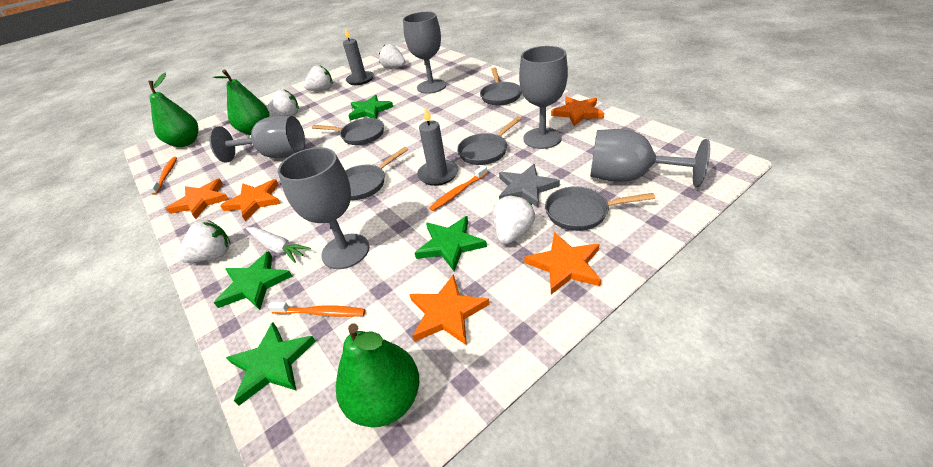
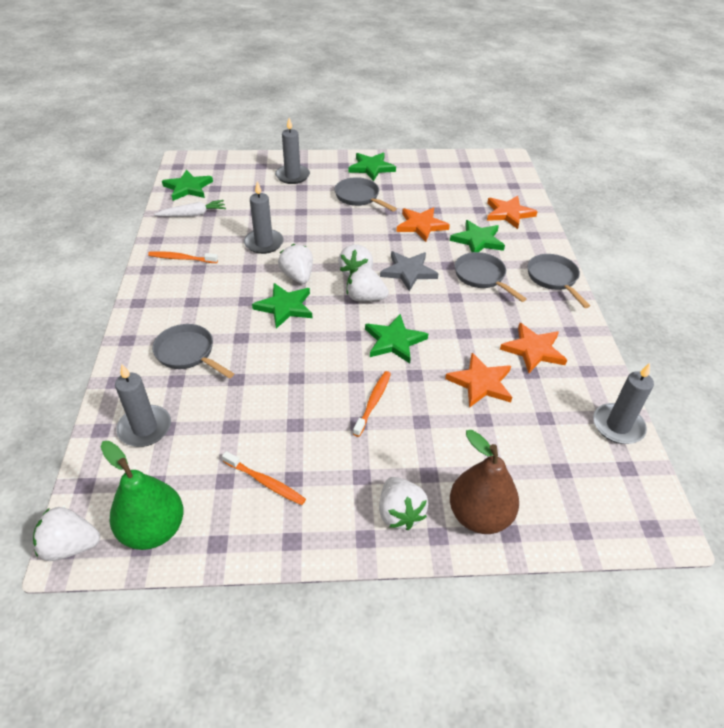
brown pear: none = 0 -> [450,430,519,534] = 1
green pear: [148,73,199,147] [213,69,270,135] [336,323,419,427] = 3 -> [101,441,184,550] = 1
green star: [214,251,292,310] [226,322,316,406] [348,95,393,121] [415,216,487,271] = 4 -> [162,169,213,201] [252,283,312,329] [349,152,396,181] [365,314,428,363] [450,220,505,252] = 5
grey candle: [343,27,374,85] [417,107,458,186] = 2 -> [115,364,171,447] [244,181,284,254] [275,118,310,184] [593,363,654,444] = 4
grey goblet: [209,116,305,162] [278,147,369,269] [403,12,446,94] [519,46,568,149] [590,129,710,187] = 5 -> none = 0
grey pan: [312,118,384,145] [345,147,408,200] [457,116,522,165] [480,67,521,105] [545,186,655,231] = 5 -> [152,324,234,378] [335,177,397,212] [455,252,526,302] [528,254,590,308] = 4
orange star: [166,179,229,219] [220,179,281,221] [409,274,490,345] [524,232,601,295] [551,96,604,127] = 5 -> [396,207,450,242] [445,353,512,408] [487,196,538,229] [500,323,567,373] = 4

